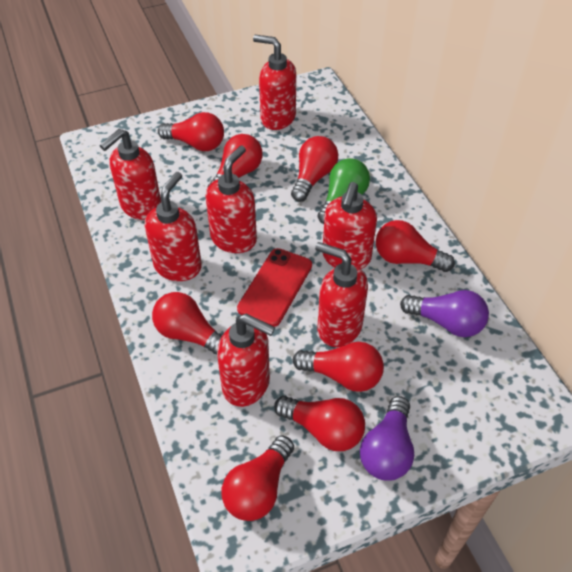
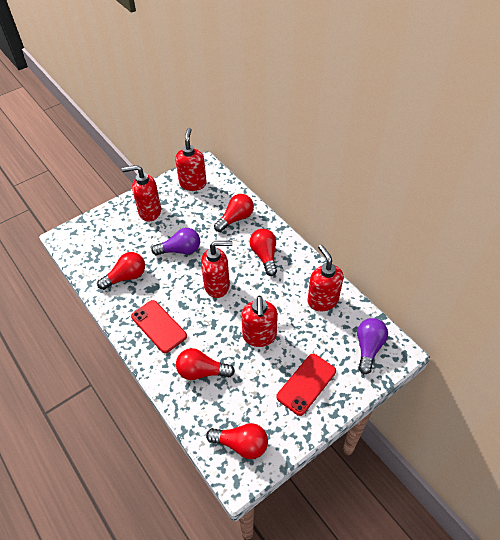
green light bulb: [317,158,370,224] = 1 -> none = 0
red light bulb: [152,292,222,355] [158,112,224,151] [207,134,263,188] [222,435,294,521] [274,396,365,451] [291,136,338,202] [293,342,384,392] [376,220,455,272] = 8 -> [97,252,145,290] [176,348,235,380] [206,423,268,459] [214,194,254,232] [250,229,277,276] = 5
red phone: [237,248,312,327] = 1 -> [131,300,187,353] [276,354,336,416] = 2
red soap dispenser: [100,129,161,220] [145,172,202,281] [206,146,257,253] [217,314,275,407] [253,35,296,130] [315,242,368,347] [323,182,377,269] = 7 -> [122,165,161,221] [175,128,207,191] [201,241,232,298] [241,296,278,347] [308,245,344,311] = 5

